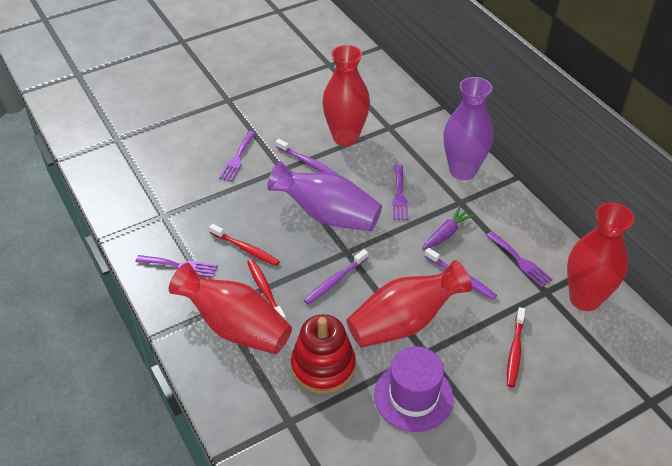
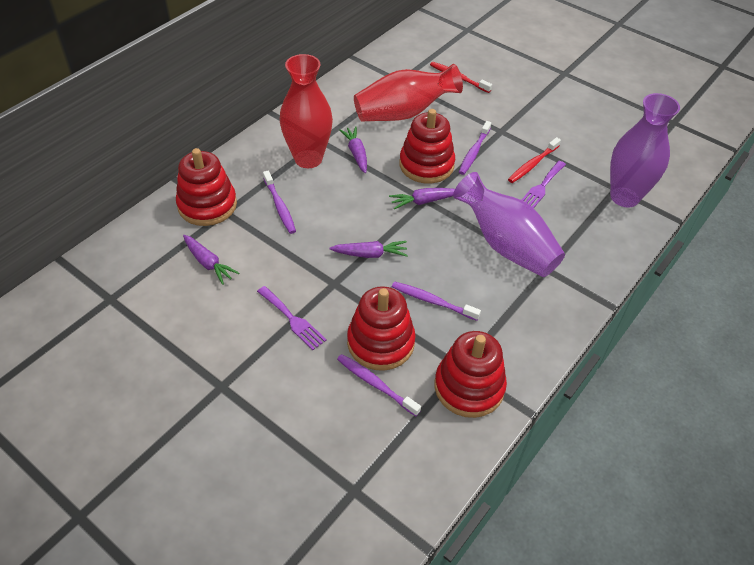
purple carrot: [422,206,474,250] = 1 -> [183,235,239,285] [329,241,408,258] [339,126,367,173] [389,188,455,210] = 4
purple fork: [136,255,217,278] [219,131,256,181] [393,165,408,220] [486,231,553,287] = 4 -> [257,286,327,350] [522,161,566,208] = 2
purple hat: [374,347,454,432] = 1 -> none = 0
purple toothbrush: [276,139,337,174] [304,249,368,304] [424,248,497,300] = 3 -> [263,171,296,234] [337,354,421,416] [392,281,481,321] [459,121,491,175] = 4
red stacking toy: [291,314,356,394] = 1 -> [176,148,237,226] [347,286,416,370] [399,109,455,184] [435,331,507,418] = 4
red toothbrush: [209,224,280,266] [247,260,286,320] [507,307,525,387] = 3 -> [430,62,492,93] [508,137,561,183] = 2
red vase: [169,263,292,354] [322,45,370,146] [346,260,472,348] [567,202,635,311] = 4 -> [280,54,333,168] [354,64,463,121] = 2

